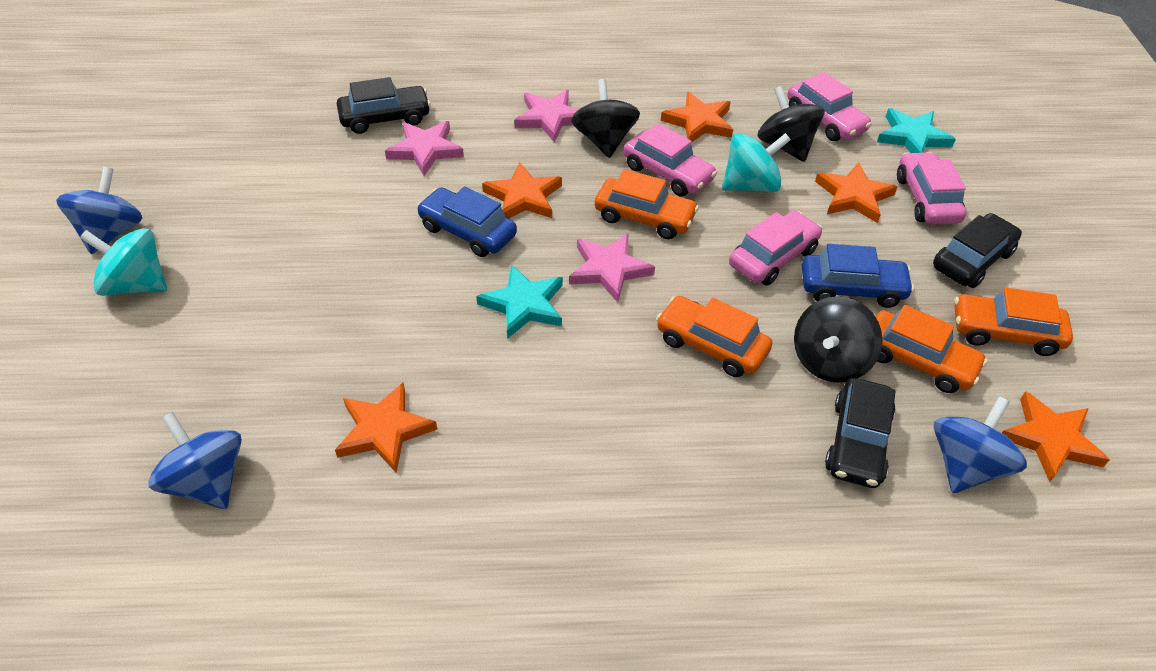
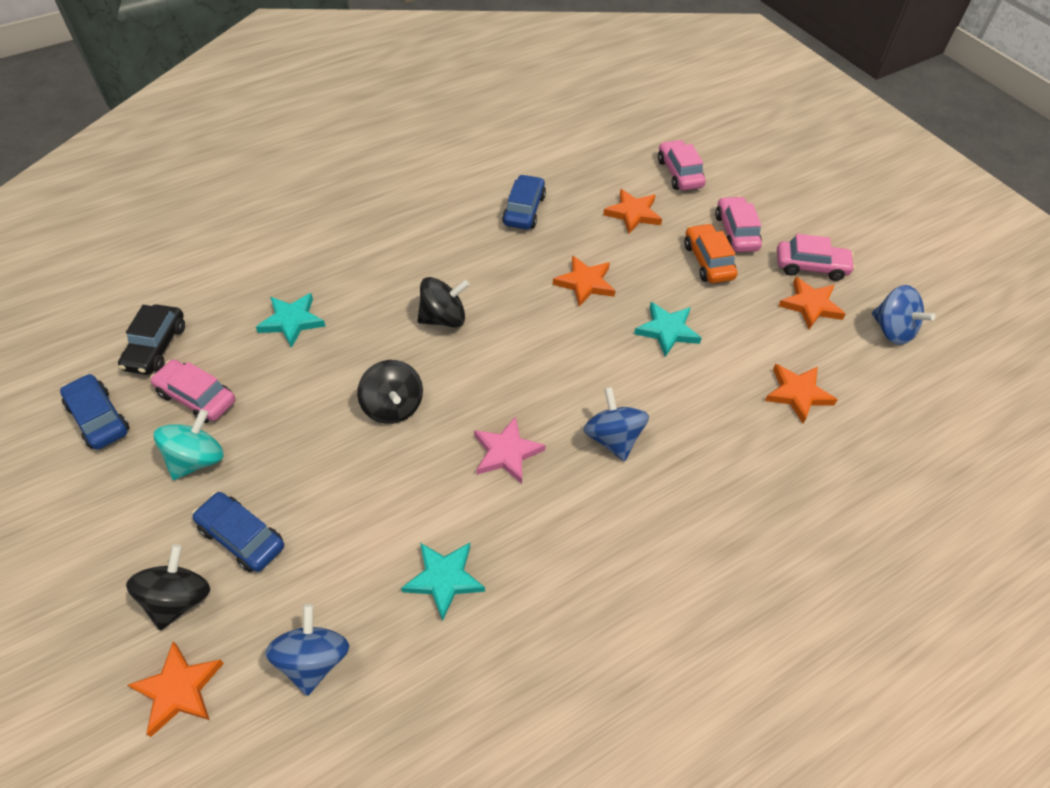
black car: [337,77,431,134] [825,378,896,488] [933,213,1022,288] = 3 -> [118,304,185,375] = 1
blue car: [416,186,517,257] [802,244,914,308] = 2 -> [60,374,130,450] [192,492,284,572] [502,174,546,229] = 3
orange car: [595,169,699,239] [656,296,772,377] [875,305,988,393] [954,287,1073,356] = 4 -> [684,223,737,283] = 1
pink star: [385,121,464,176] [514,90,578,142] [569,233,655,303] = 3 -> [474,416,546,484] = 1
turquoise spinning top: [80,228,167,296] [722,133,791,192] = 2 -> [154,409,224,480] = 1
turquoise star: [476,264,563,339] [877,108,956,153] = 2 -> [256,293,325,348] [401,543,485,621] [634,302,702,357] = 3

